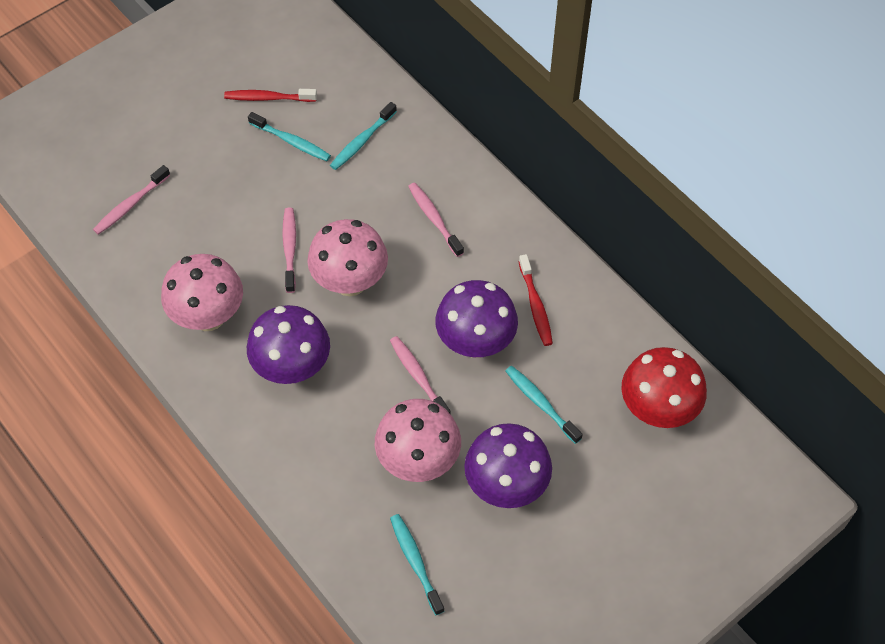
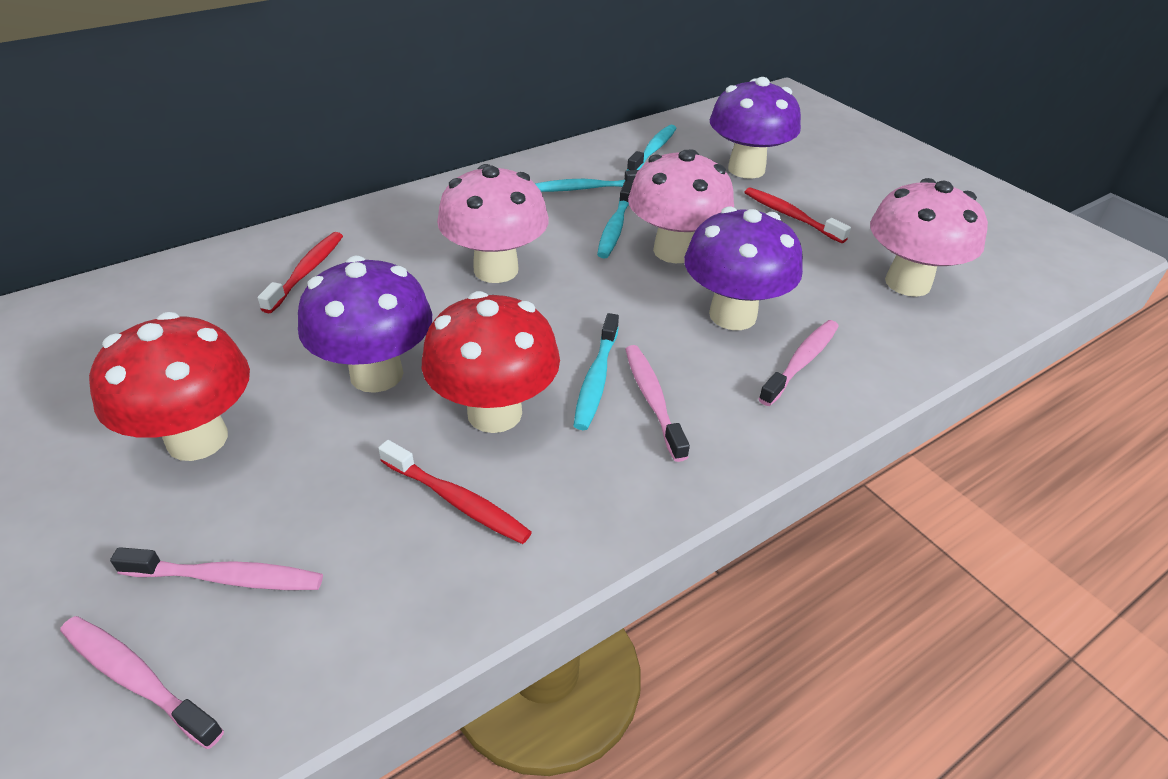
red mushroom: [621,347,707,428] = 1 -> [89,312,250,461] [422,291,560,433] = 2
red toothbrush: [224,89,317,102] [519,254,553,346] = 2 -> [258,232,343,313] [378,440,532,544] [745,187,851,243] = 3

